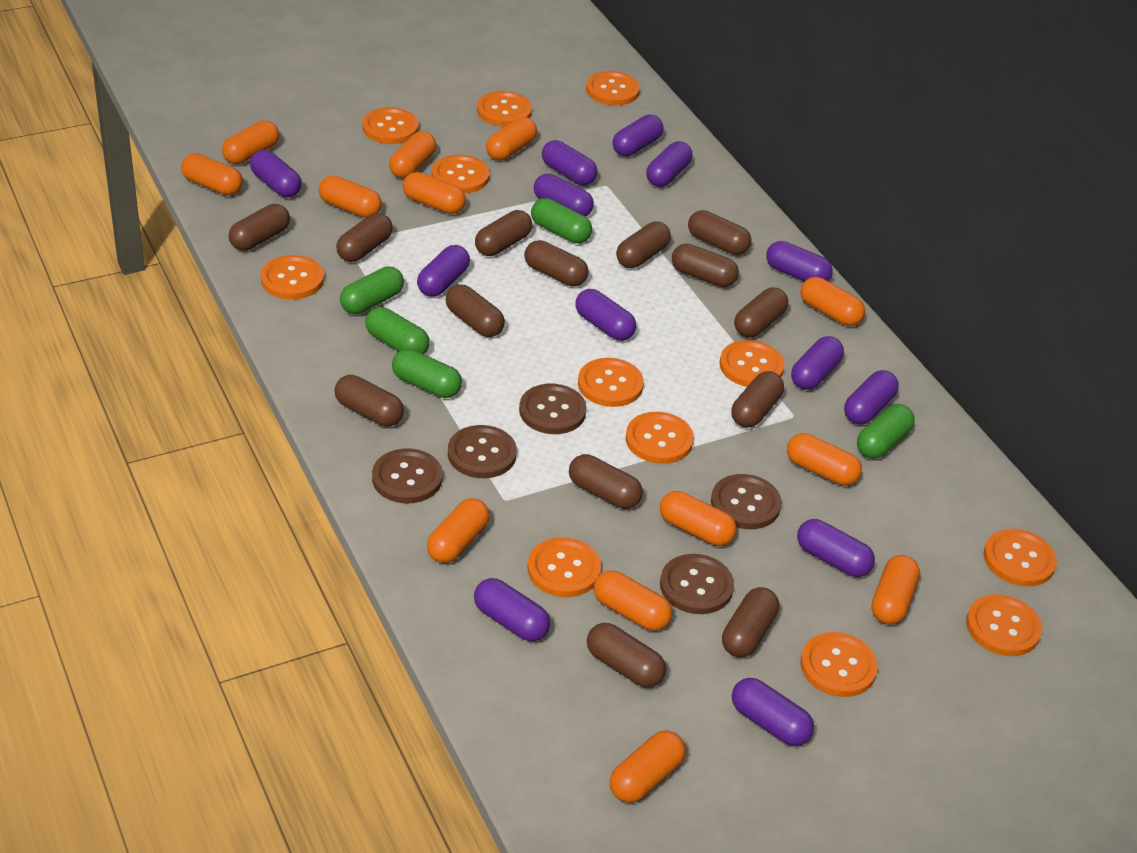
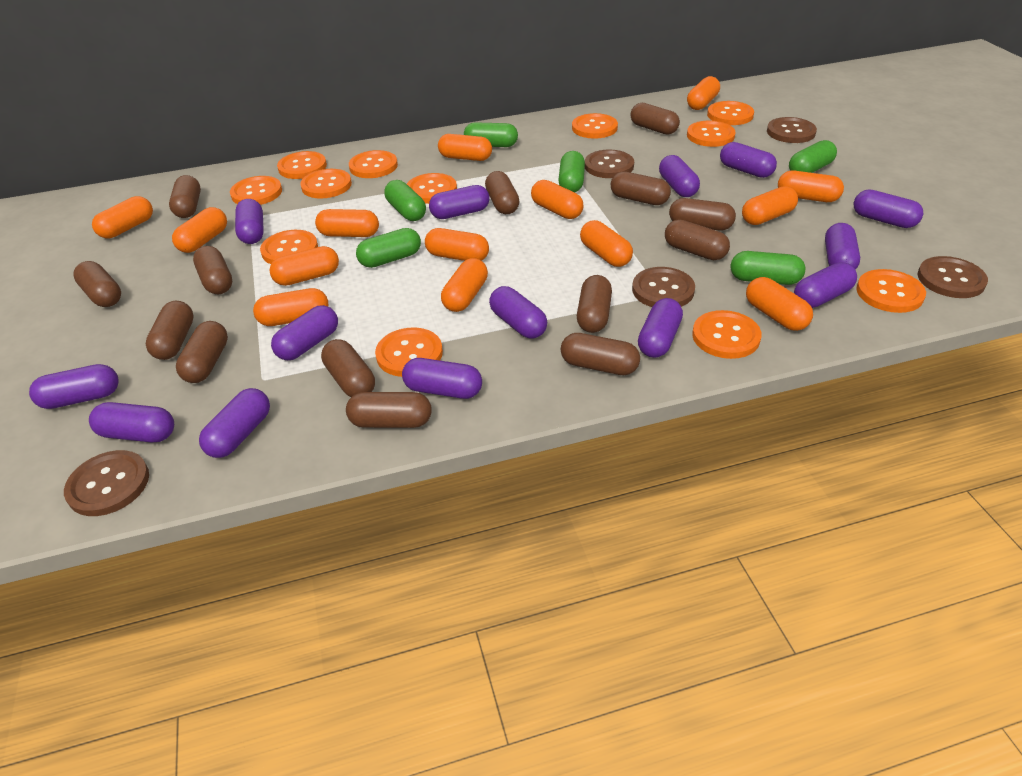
green capsule: [340,266,404,314] [365,307,430,354] [392,349,462,398] [531,198,592,243] [857,404,915,459] = 5 -> [356,228,421,268] [384,180,426,221] [464,122,518,147] [558,151,585,192] [731,251,806,285] [789,140,837,173] = 6
orange capsule: [181,153,243,195] [222,120,279,164] [319,176,382,218] [389,131,436,178] [403,172,466,214] [427,498,490,563] [486,117,537,160] [594,570,673,631] [610,731,686,803] [660,491,737,546] [787,433,862,486] [800,277,865,326] [871,555,920,624] = 13 -> [92,196,153,238] [172,207,227,253] [253,288,328,326] [270,246,339,286] [315,209,379,237] [425,228,489,261] [438,134,492,161] [441,258,488,312] [531,180,584,219] [580,220,633,267] [687,76,720,110] [742,186,798,225] [746,277,813,331] [778,171,844,202] = 14
purple capsule: [250,150,302,197] [417,245,470,297] [474,578,550,641] [534,174,594,217] [542,140,597,185] [575,289,636,341] [613,114,663,156] [646,141,692,187] [732,678,814,746] [766,241,833,282] [791,336,844,390] [797,519,875,577] [844,370,899,425] = 13 -> [29,364,119,409] [89,402,174,442] [199,388,270,458] [235,199,264,244] [271,305,338,360] [402,358,482,399] [429,185,490,219] [489,286,547,338] [638,298,683,358] [659,155,700,197] [720,142,777,178] [794,262,857,308] [825,223,860,270] [853,190,923,228] = 14

